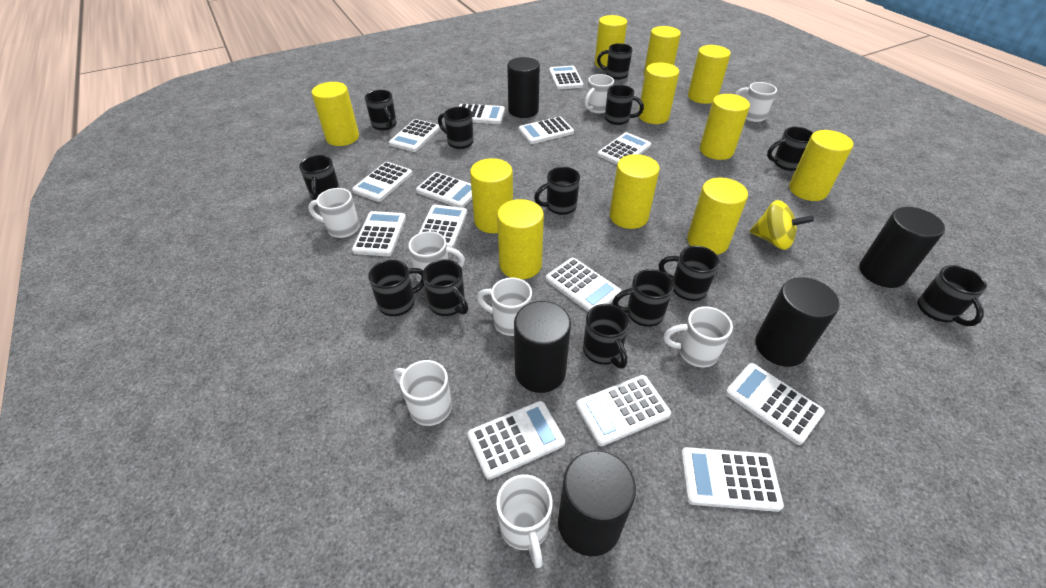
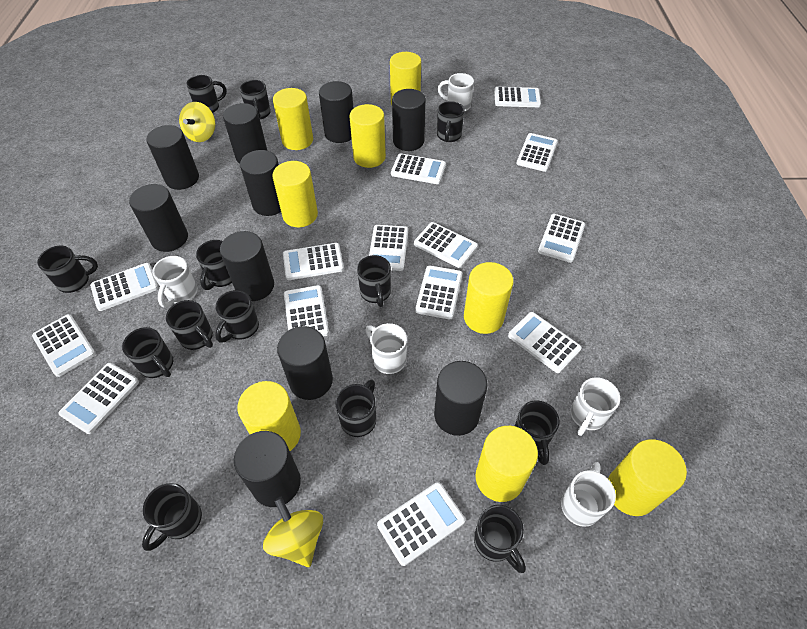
black cylinder: [507,57,540,118] [514,301,571,393] [558,451,636,556] [755,277,840,367] [859,207,945,288] = 5 -> [129,184,188,252] [146,125,199,190] [220,231,274,301] [223,103,267,164] [234,431,301,507] [240,150,281,216] [277,326,333,400] [319,81,354,143] [392,89,426,151] [434,361,487,436] = 10
white mug: [308,188,360,238] [394,360,452,426] [408,231,465,282] [477,277,532,336] [496,474,553,568] [585,74,614,113] [664,306,733,367] [735,82,777,122] = 8 -> [153,256,198,307] [365,323,407,374] [438,73,474,112] [561,462,616,527] [570,377,620,436] = 5
yellow cylinder: [312,82,359,146] [470,158,513,233] [497,199,544,279] [595,15,627,68] [610,154,660,229] [639,63,679,124] [644,26,681,77] [687,178,748,255] [688,45,731,104] [700,94,750,160] [789,130,853,201] = 11 -> [238,381,301,451] [273,88,313,150] [273,161,318,227] [349,104,386,168] [390,52,421,105] [464,262,513,334] [476,426,538,502] [608,439,687,516] = 8
yellow spinning top: [749,200,814,250] = 1 -> [179,102,216,142] [263,497,323,567] = 2

